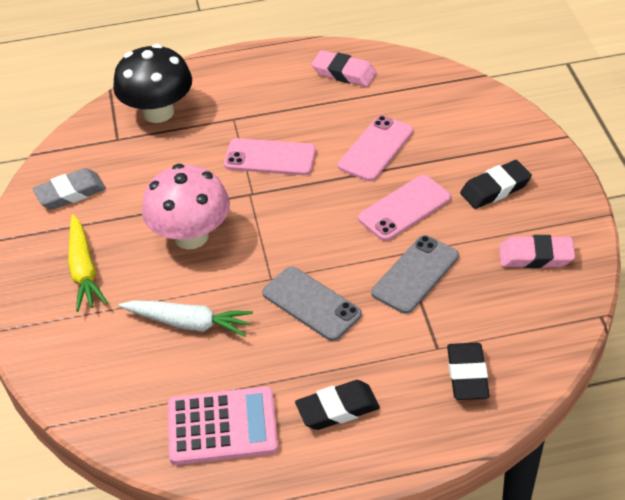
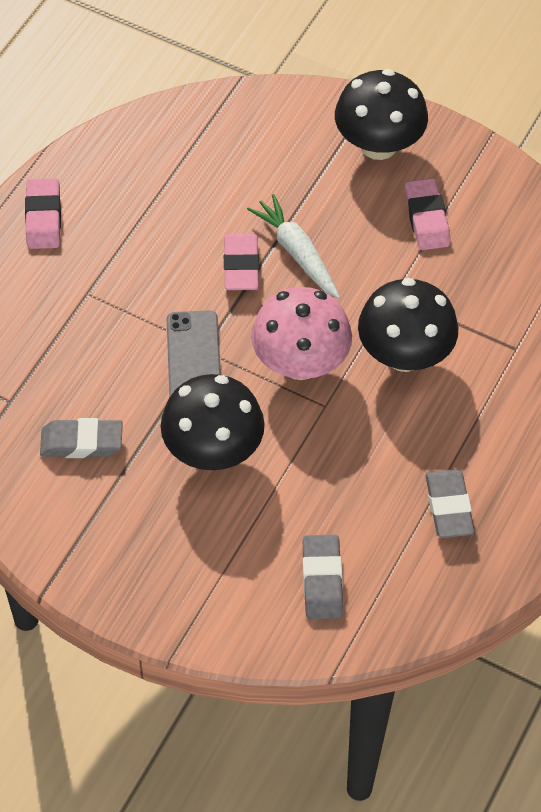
black eraser: [295,380,380,430] [447,343,490,400] [460,160,532,209] = 3 -> none = 0
black mushroom: [113,44,192,123] = 1 -> [161,374,265,470] [335,69,428,160] [358,278,458,372] = 3
grey eraser: [33,168,106,209] = 1 -> [40,418,123,458] [303,535,343,619] [425,469,475,538] = 3
grey phone: [262,267,362,341] [371,235,459,314] = 2 -> [167,311,221,397] = 1
pink calculator: [168,386,278,465] = 1 -> none = 0
pink eraser: [312,50,377,87] [499,235,575,268] = 2 -> [25,178,61,249] [224,234,259,290] [405,178,450,250] = 3
pink phone: [224,138,316,175] [338,116,413,181] [358,175,451,241] = 3 -> none = 0
yellow carrot: [68,214,108,312] = 1 -> none = 0

